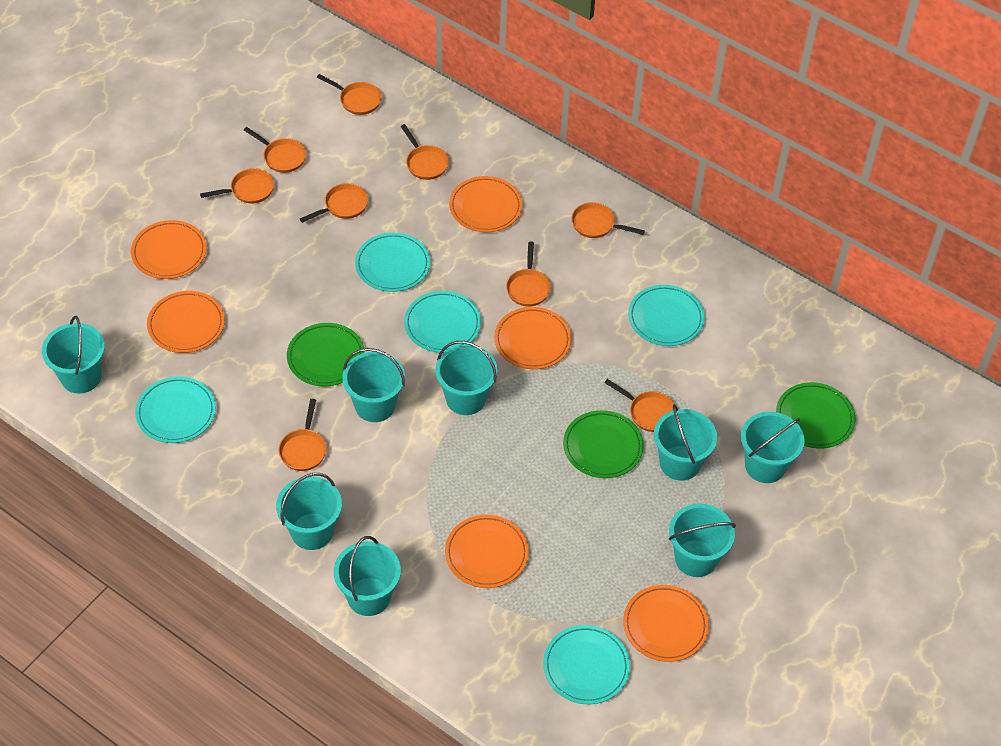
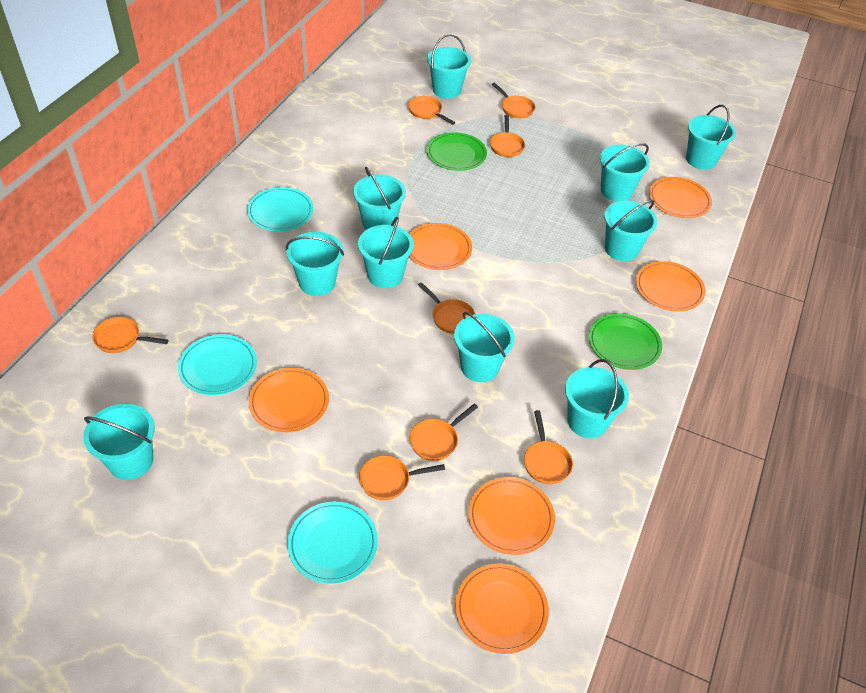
green plate: [287,323,365,386] [563,410,644,478] [776,382,855,448] = 3 -> [427,132,487,171] [589,313,662,370] = 2
orange pan: [200,168,274,204] [244,127,306,173] [278,399,327,471] [300,183,368,223] [317,74,382,115] [401,124,449,180] [506,242,551,306] [571,202,645,238] [605,379,675,432] = 9 -> [92,317,168,353] [359,455,445,500] [408,96,455,125] [410,404,478,461] [418,282,475,334] [490,115,525,157] [492,82,535,118] [524,410,573,484] = 8
turquoise bucket: [42,316,105,393] [276,473,342,550] [334,536,401,616] [342,348,405,422] [435,341,498,415] [654,404,717,481] [669,504,736,577] [741,412,805,483] = 8 -> [83,404,155,480] [286,232,344,296] [353,167,406,230] [358,217,414,288] [427,34,471,99] [454,312,515,382] [565,359,629,438] [600,143,650,202] [604,200,658,261] [686,105,736,170] = 10
turquoise plate: [135,377,216,443] [355,233,430,292] [404,291,481,353] [543,625,630,704] [628,285,705,346] = 5 -> [178,334,257,395] [247,187,314,231] [288,502,378,584] = 3

